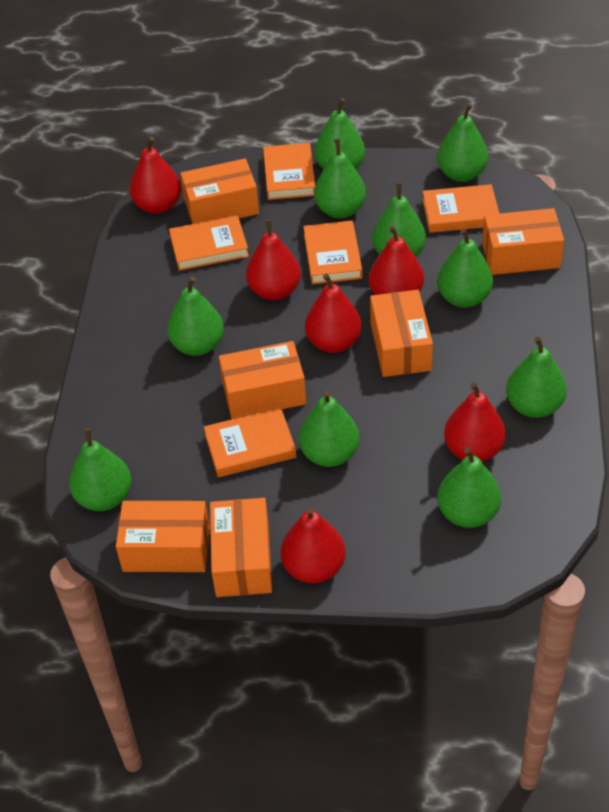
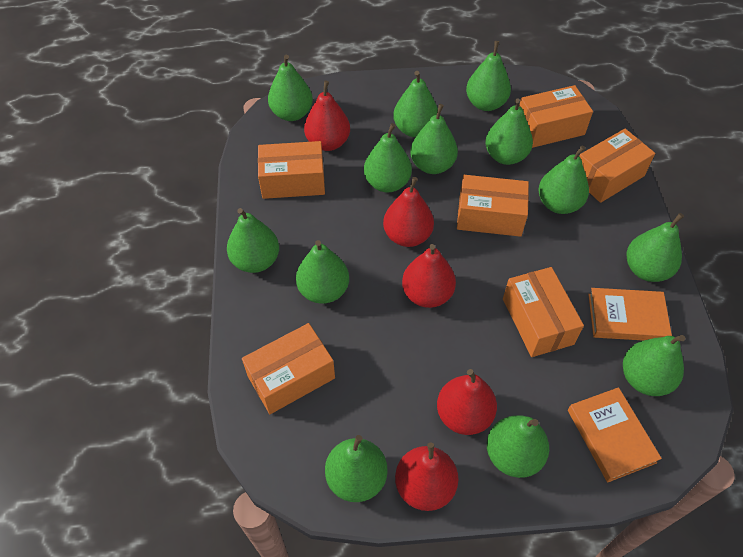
green pear: [69,428,132,511] [167,277,224,356] [299,390,360,467] [314,139,366,218] [315,98,365,169] [372,182,426,257] [437,103,488,182] [437,228,493,308] [437,448,501,528] [506,337,567,418] = 10 -> [227,208,279,273] [268,55,313,121] [296,240,349,304] [325,435,388,502] [364,123,412,192] [393,71,438,137] [410,104,458,174] [466,41,511,111] [485,98,533,165] [487,415,549,478] [538,146,589,214] [623,335,685,396] [626,213,684,282] = 13
orange book: [169,215,249,271] [204,407,296,477] [263,143,315,200] [303,221,363,284] [422,184,500,233] = 5 -> [568,387,662,482] [588,288,672,341] = 2
red pear: [130,137,181,214] [246,219,301,300] [281,507,346,583] [305,274,362,353] [369,226,424,295] [444,382,506,462] = 6 -> [304,81,350,151] [383,177,434,247] [395,443,459,511] [402,244,456,308] [437,369,497,435] = 5

